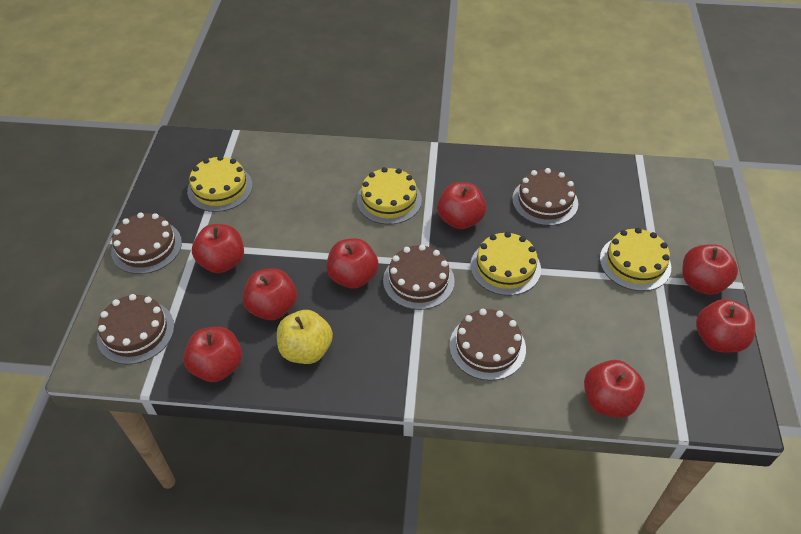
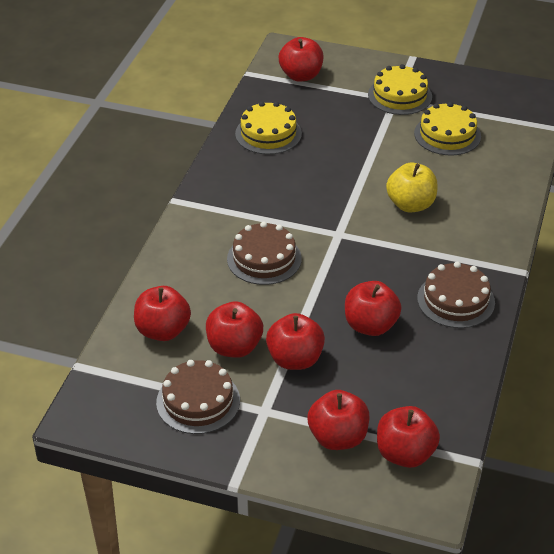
brown cake: [97,294,174,364] [111,213,182,274] [383,245,455,310] [449,309,526,381] [512,168,578,226] = 5 -> [156,360,240,434] [227,222,302,285] [417,262,495,328] = 3
red apple: [183,327,242,382] [192,224,244,273] [243,268,297,320] [326,238,378,289] [437,182,486,229] [584,360,645,418] [682,244,738,295] [696,299,755,353] = 8 -> [134,286,191,341] [206,301,263,358] [266,313,325,370] [279,37,323,82] [307,390,369,450] [345,281,401,336] [377,406,440,468] = 7
yellow cake: [187,155,253,212] [357,167,422,224] [470,232,541,296] [600,228,671,291] = 4 -> [235,101,302,155] [368,64,432,115] [414,102,481,155] = 3

